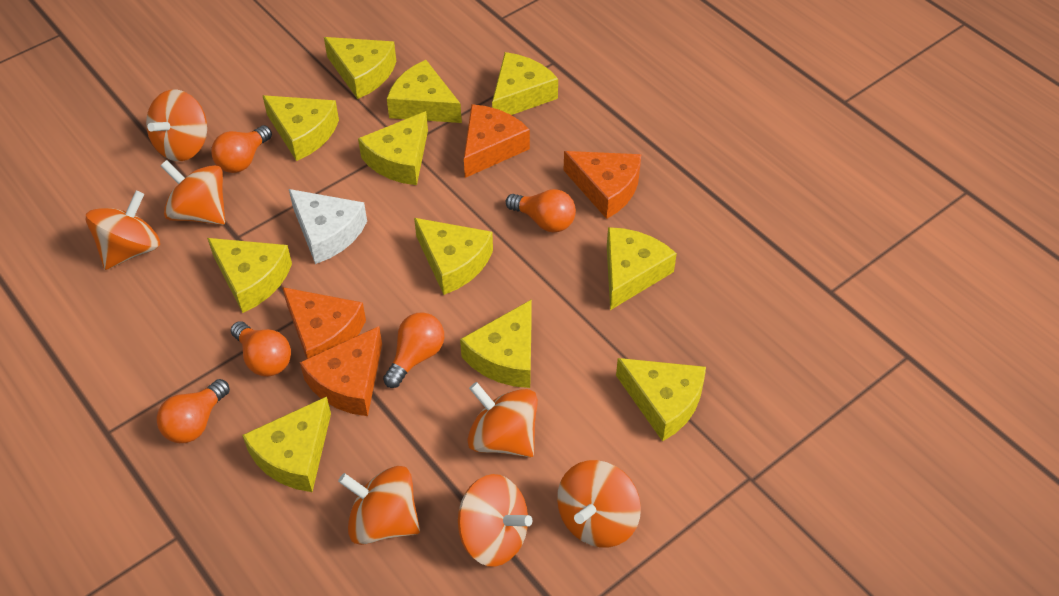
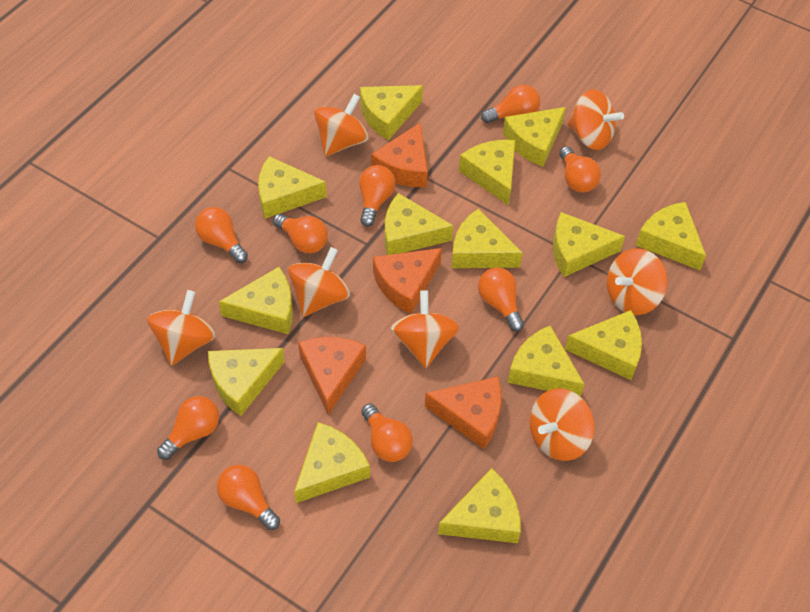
orange light bulb: [157,379,230,443] [211,125,272,173] [231,321,291,377] [383,312,444,388] [506,189,576,233] = 5 -> [157,396,219,460] [195,207,248,263] [217,465,280,530] [273,214,328,253] [359,165,396,227] [361,404,413,462] [478,267,524,332] [481,85,540,123] [559,146,601,192] = 9
white cheese: [289,189,367,264] = 1 -> none = 0
yellow cheese: [207,238,292,313] [242,396,331,492] [262,95,339,161] [324,37,396,99] [358,111,428,185] [387,60,462,123] [414,218,493,295] [460,299,532,388] [492,52,558,115] [607,227,677,310] [616,358,706,442] = 11 -> [208,348,285,416] [219,267,293,334] [258,156,327,219] [294,422,370,503] [360,85,423,140] [385,193,454,255] [438,468,521,543] [452,209,523,268] [459,140,515,206] [503,107,566,167] [508,326,585,397] [553,212,625,277] [565,310,642,380] [636,202,706,270] = 14

